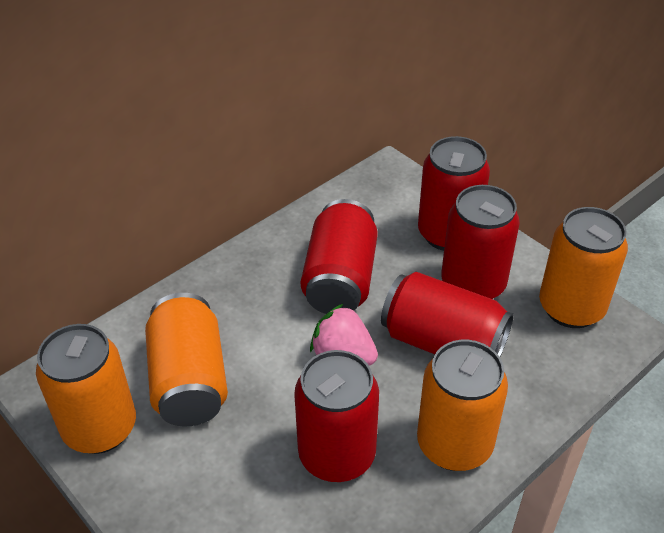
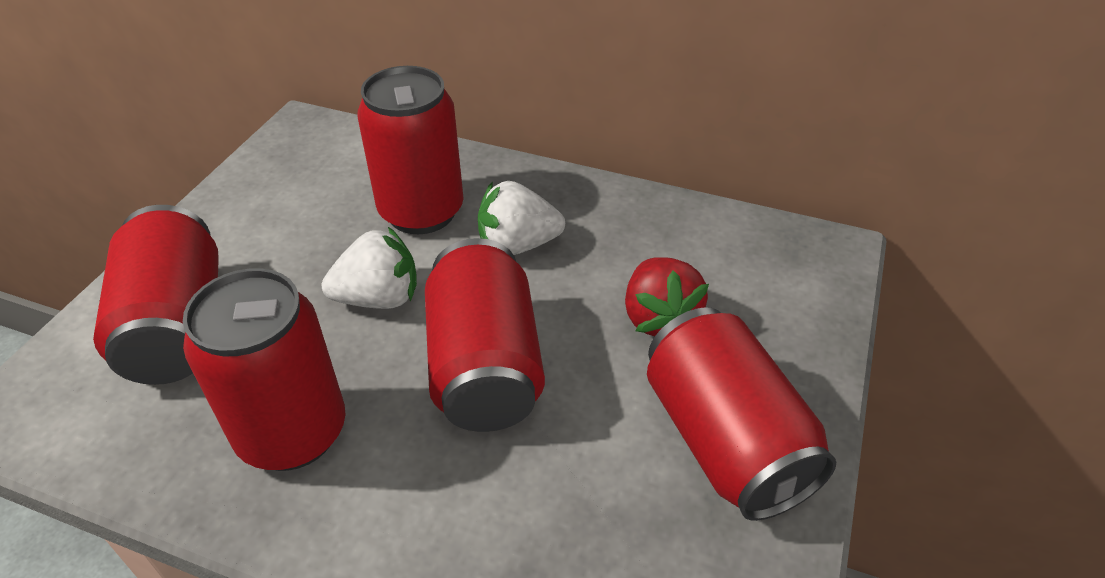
orange can: [36,324,136,454] [145,293,228,426] [417,340,508,471] [539,207,628,328] = 4 -> none = 0
pink strawberry: [310,304,378,365] = 1 -> none = 0
red strawberry: none = 0 -> [625,257,709,336] = 1
white strawberry: none = 0 -> [321,227,417,309] [478,181,565,255] = 2

